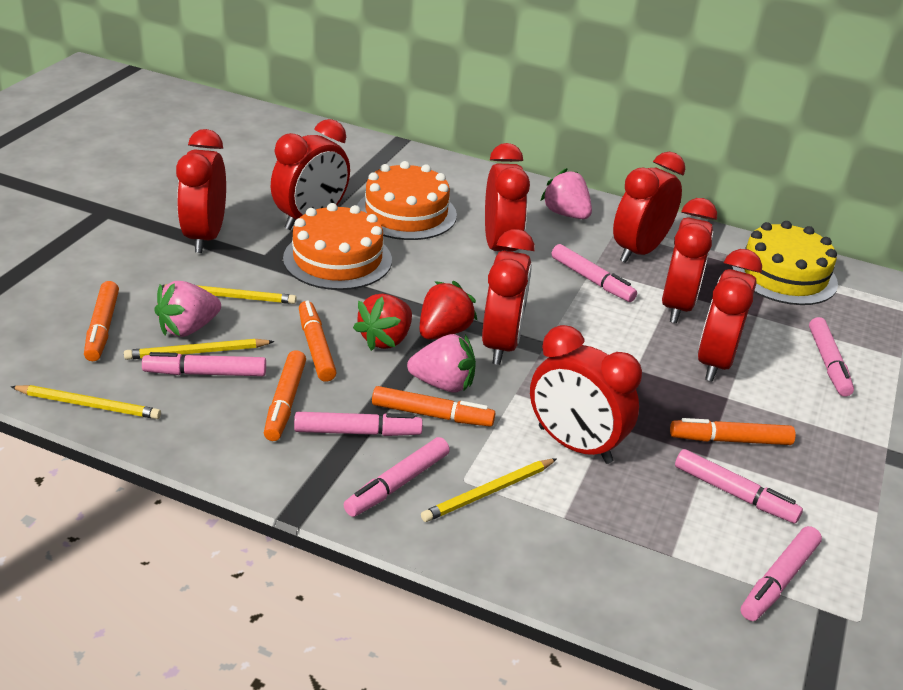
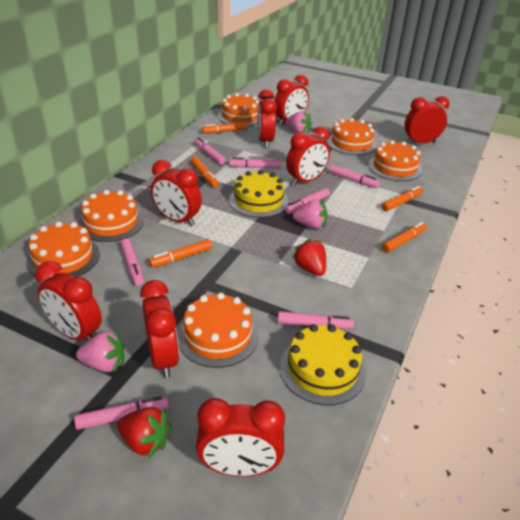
orange cake: [283,203,392,290] [357,161,457,240] = 2 -> [26,221,100,280] [78,190,144,242] [177,292,259,368] [218,93,259,126] [327,118,376,155] [369,140,422,181] = 6
yellow cake: [732,221,838,305] = 1 -> [229,170,288,218] [280,324,366,405] = 2
yellow pencil: [10,385,161,419] [124,339,275,360] [162,284,297,304] [421,458,557,522] = 4 -> none = 0

